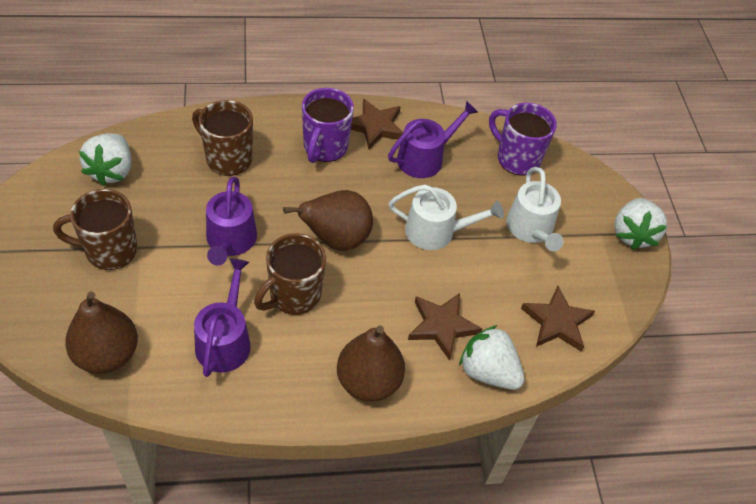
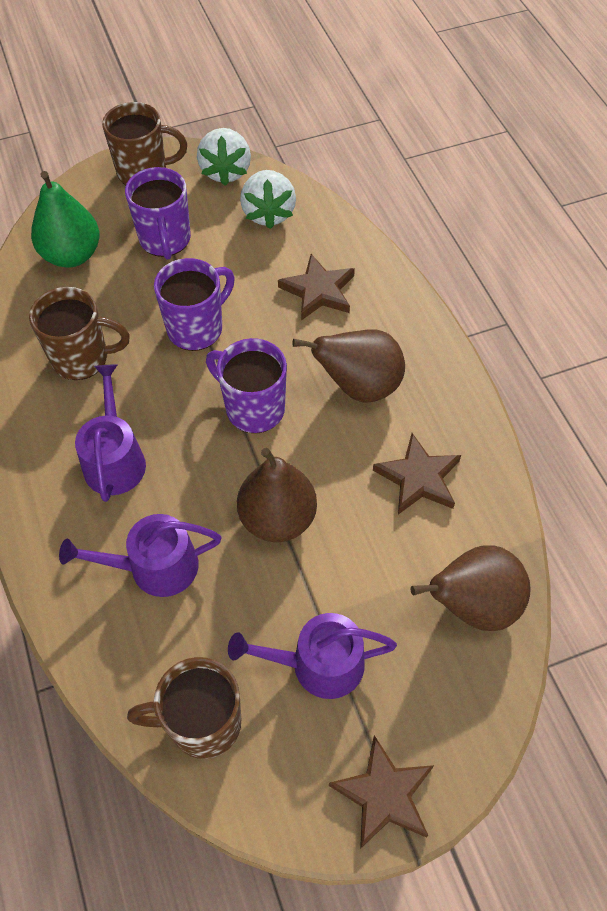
green pear: none = 0 -> [31,171,100,267] = 1
purple mug: [302,88,354,163] [489,103,557,176] = 2 -> [125,167,191,260] [154,258,235,351] [206,338,287,433] = 3
white strawberry: [79,133,132,186] [459,325,524,390] [614,198,667,250] = 3 -> [197,128,251,186] [240,170,296,229] = 2
white watering can: [389,185,504,250] [506,167,564,251] = 2 -> none = 0

